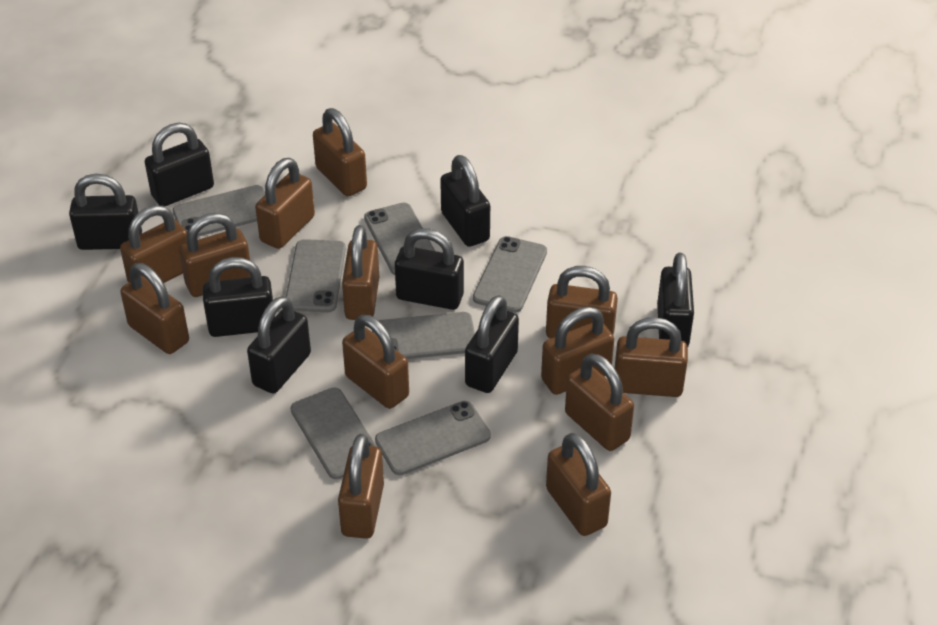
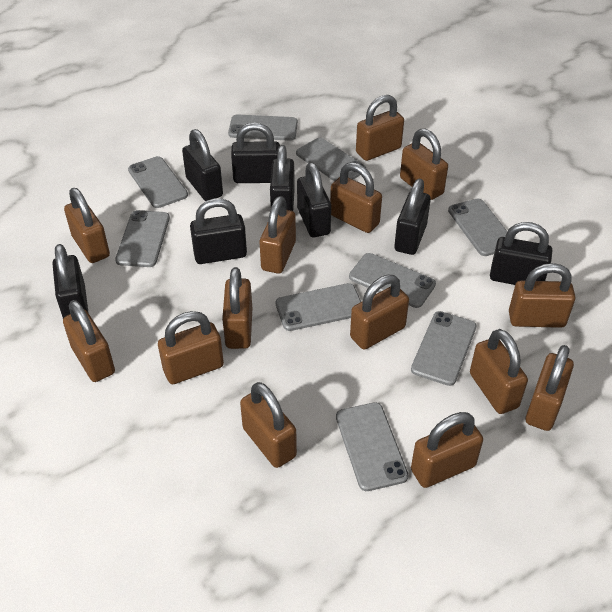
brown padlock: [120,205,187,283] [120,263,189,354] [179,213,250,297] [255,158,315,249] [313,108,367,196] [338,434,384,539] [342,225,379,320] [342,315,409,409] [541,307,614,395] [546,266,618,339] [546,433,611,536] [565,354,634,451] [615,317,688,397] = 13 -> [63,300,115,382] [64,188,110,263] [158,311,224,384] [222,267,252,349] [240,382,297,468] [260,196,296,274] [330,162,382,233] [350,275,409,350] [356,95,404,161] [400,128,448,200] [411,412,483,488] [470,329,528,414] [509,263,575,328] [526,345,574,431] = 14
grey phone: [173,185,265,237] [286,239,346,312] [291,387,377,479] [364,203,435,275] [372,312,475,359] [375,401,491,475] [473,236,547,313] = 7 -> [115,210,170,267] [128,156,188,208] [228,114,298,141] [276,283,361,331] [296,138,366,181] [336,402,409,491] [349,253,436,308] [411,311,477,386] [448,199,507,256] = 9

